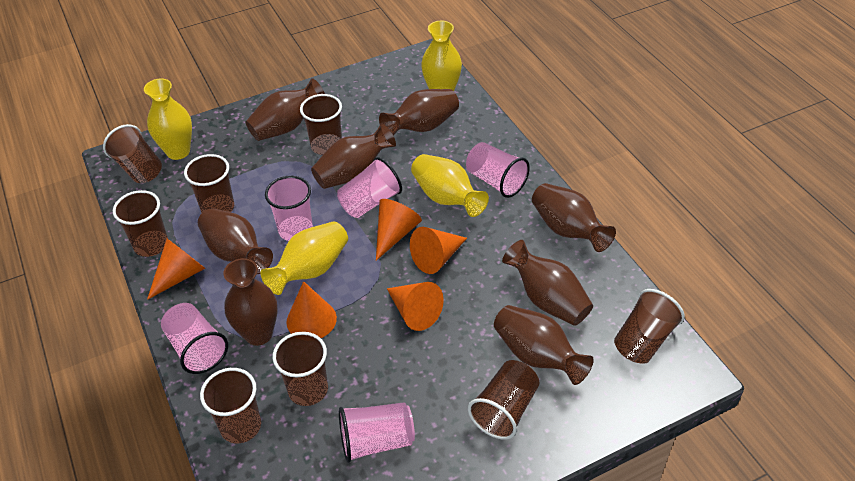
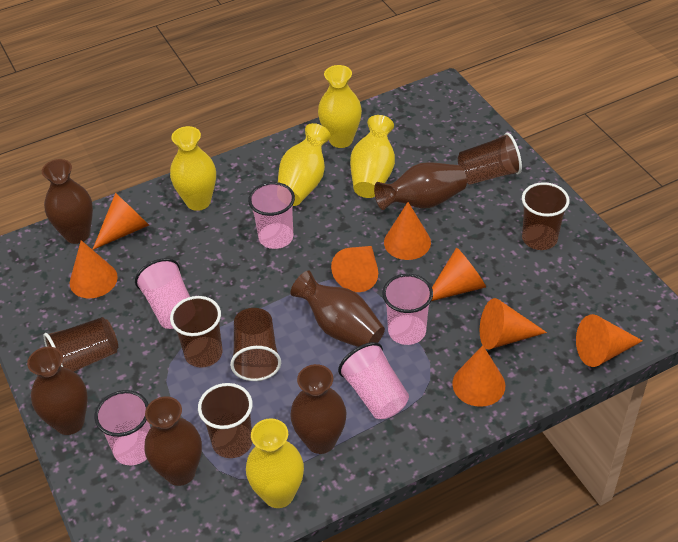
brown cup: [103,124,162,183] [113,190,168,257] [184,154,234,213] [200,368,261,443] [273,332,328,406] [300,94,342,155] [468,360,540,440] [614,289,685,364] = 8 -> [44,317,118,372] [170,296,222,368] [198,383,253,458] [230,308,281,381] [458,133,522,185] [522,182,569,250] = 6
brown vase: [198,208,273,274] [224,258,278,346] [246,78,325,141] [311,123,396,189] [379,89,459,136] [494,305,594,385] [502,240,593,326] [532,183,616,252] = 8 -> [27,347,88,435] [42,159,93,244] [145,396,202,486] [290,364,347,454] [291,270,385,347] [374,162,467,210] = 6
orange cone: [147,239,205,300] [287,281,337,338] [376,199,422,261] [387,282,444,331] [410,227,467,274] = 5 -> [70,240,118,298] [92,193,149,250] [331,246,378,292] [384,202,431,260] [432,248,486,301] [452,345,505,407] [480,298,547,349] [576,314,643,367] = 8
yellow vase: [144,79,192,160] [260,221,348,295] [411,154,489,217] [421,21,462,91] = 4 -> [170,126,216,211] [246,418,304,508] [278,123,331,206] [318,65,362,148] [350,115,395,198] = 5

